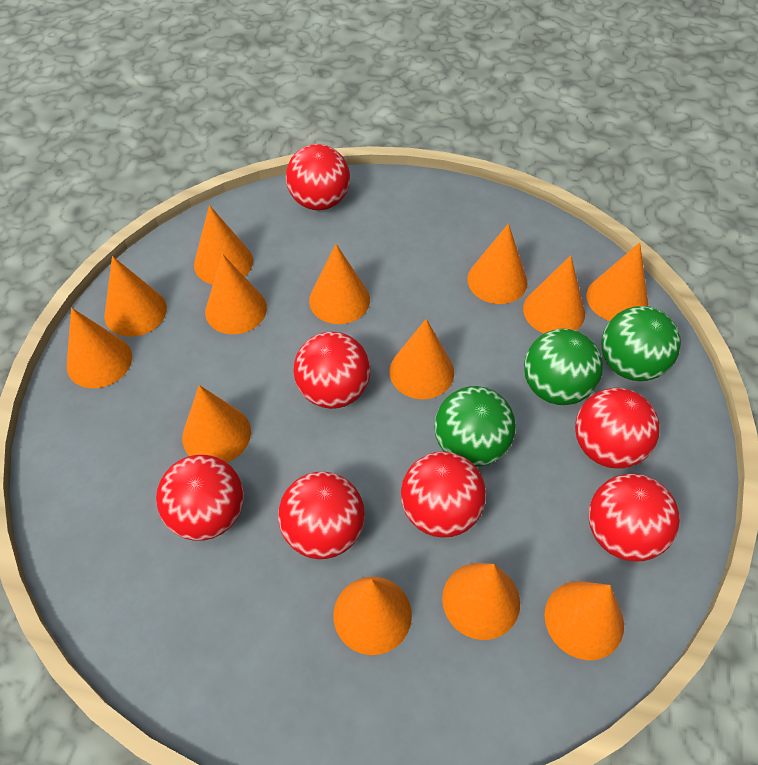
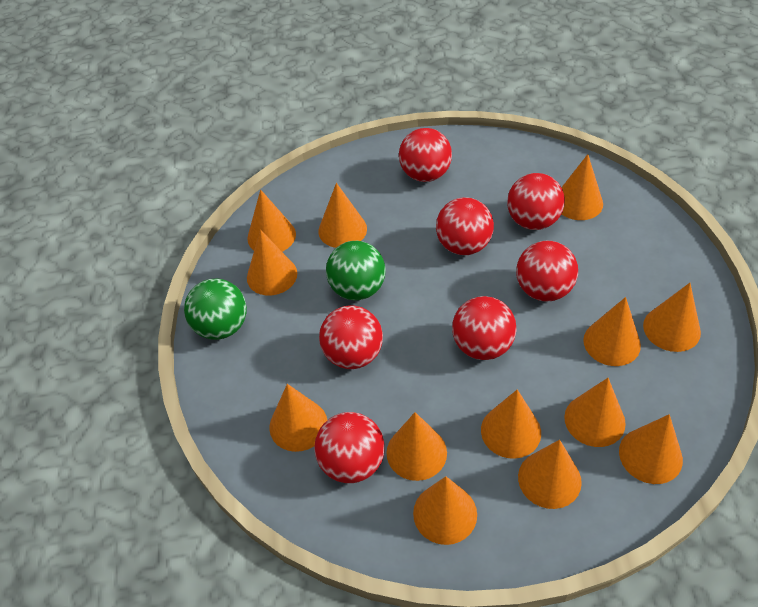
green ball: [435,386,516,467] [524,328,603,405] [602,306,681,381] = 3 -> [184,279,247,340] [326,241,386,300] = 2

